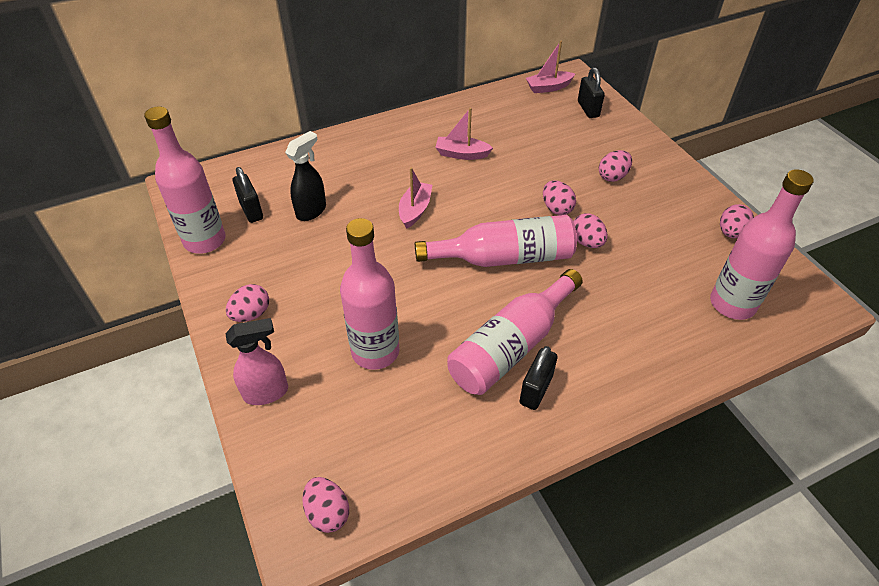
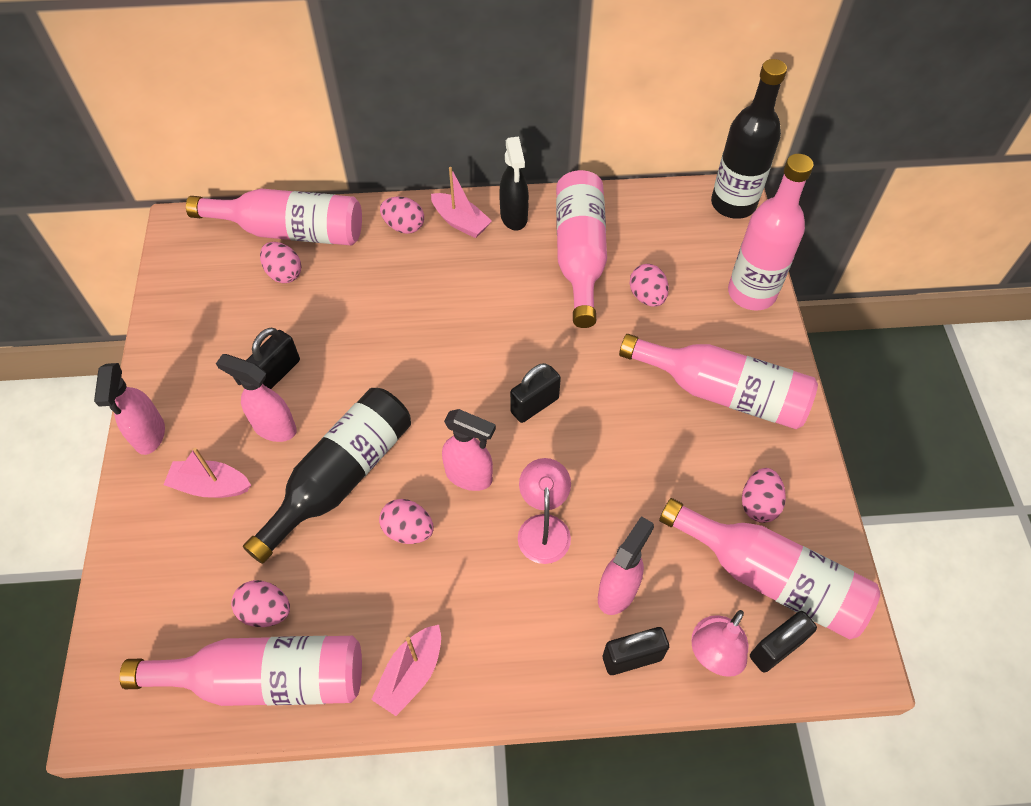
black bottle: none = 0 -> [243,388,411,564] [711,59,787,219] = 2
black padlock: [233,167,263,223] [519,346,558,410] [578,67,605,118] = 3 -> [246,328,300,389] [510,363,561,423] [603,627,669,675] [750,611,817,672] = 4
pink bottle: [144,106,226,254] [340,218,399,370] [415,215,577,267] [447,269,583,395] [710,169,814,320] = 5 -> [119,636,362,706] [186,188,362,246] [556,170,607,328] [619,334,818,429] [659,498,880,640] [728,154,814,310] = 6
pink lamp: none = 0 -> [518,458,571,564] [691,610,748,677] = 2
pink spray bottle: [225,318,288,405] = 1 -> [94,363,165,455] [216,354,297,442] [442,409,496,491] [598,516,654,615] = 4

